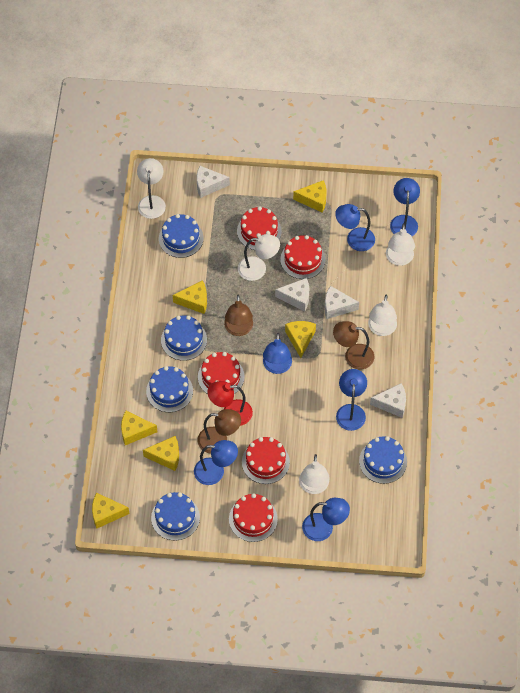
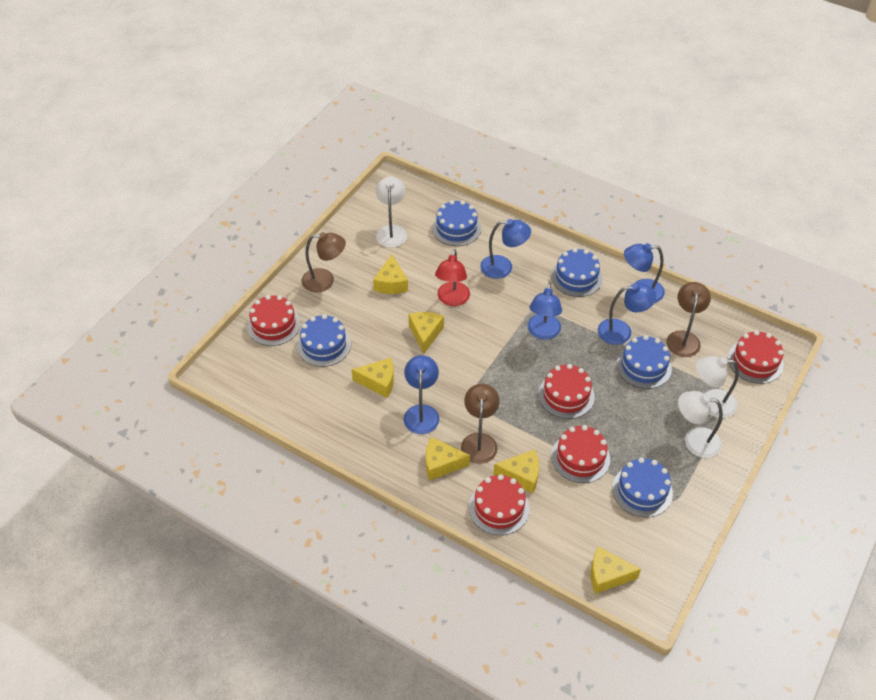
blue lamp: [194,440,238,485] [263,333,292,374] [302,498,350,541] [335,204,375,251] [336,369,367,431] [390,178,420,236] = 6 -> [404,355,439,434] [480,219,531,279] [528,282,562,340] [598,283,656,345] [624,243,665,303] = 5
white cheese: [197,166,230,198] [275,278,309,311] [324,286,359,319] [370,383,406,418] = 4 -> none = 0
white lamp: [137,158,166,219] [238,234,280,281] [299,454,330,494] [368,295,397,336] [386,223,415,266] = 5 -> [376,177,407,248] [678,391,723,458] [696,356,739,418] = 3

